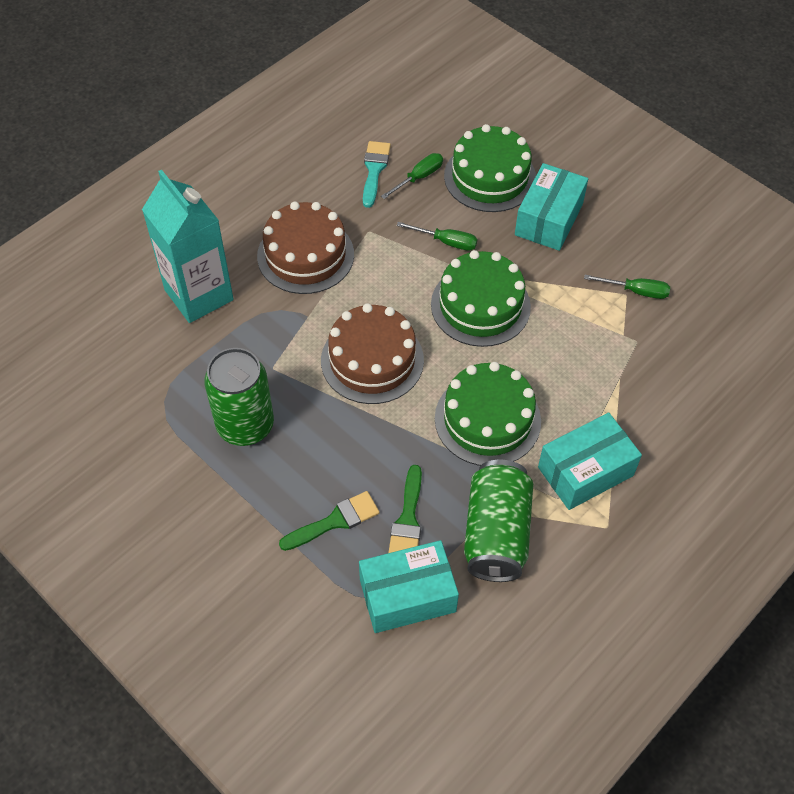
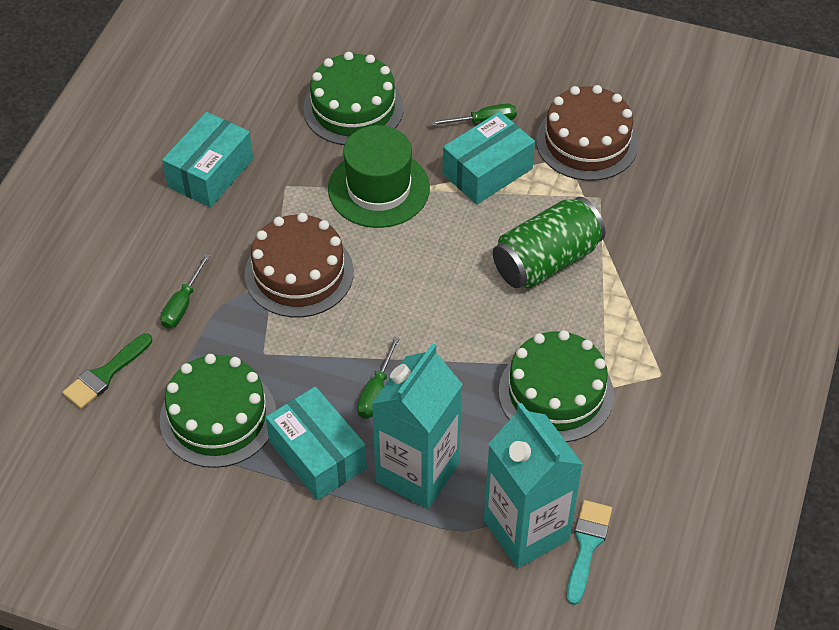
green brush: [279,491,380,551] [388,465,422,553] = 2 -> [62,333,152,409] = 1
green can: [204,348,274,446] [464,460,533,582] = 2 -> [493,197,605,289] = 1
green hat: none = 0 -> [328,125,430,228] = 1
turquoise carton: [142,170,234,323] = 1 -> [372,343,463,509] [484,403,583,568] = 2

